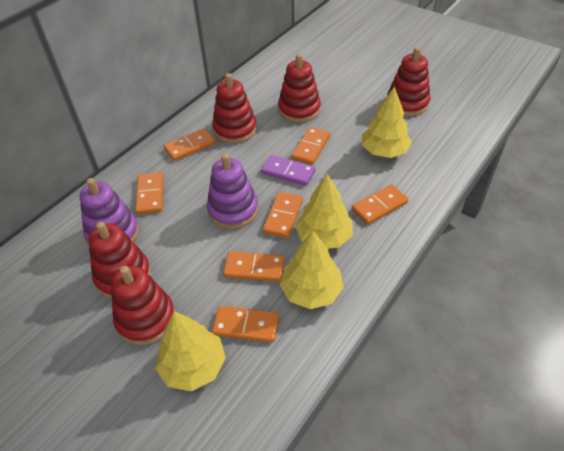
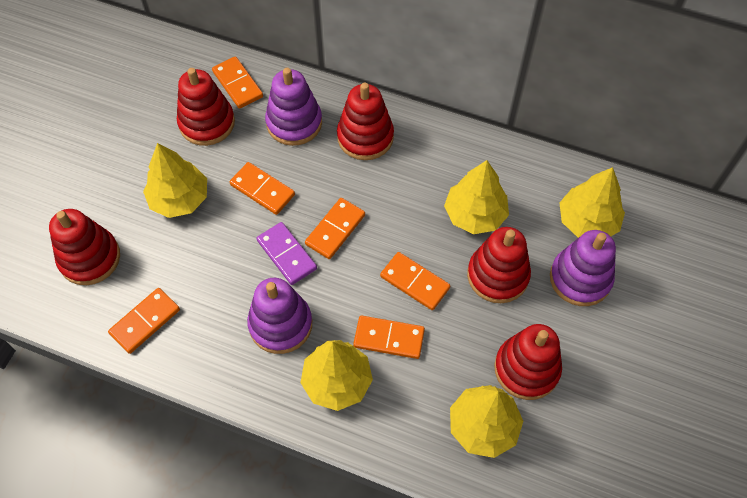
orange domino: [135,172,163,214] [164,128,215,161] [212,306,279,343] [223,251,284,282] [263,192,303,238] [291,127,330,165] [352,184,409,225] = 7 -> [108,288,180,354] [212,56,263,109] [230,162,295,215] [305,198,365,259] [353,316,425,359] [380,252,450,310] = 6
purple stacking toy: [80,178,139,247] [207,153,258,229] = 2 -> [247,278,312,354] [265,68,322,146] [550,230,616,306] = 3
yellow tree: [155,311,226,391] [280,231,344,309] [295,174,353,249] [362,86,412,158] = 4 -> [143,143,207,218] [300,340,373,411] [444,160,509,234] [450,385,523,458] [560,167,625,238] = 5

